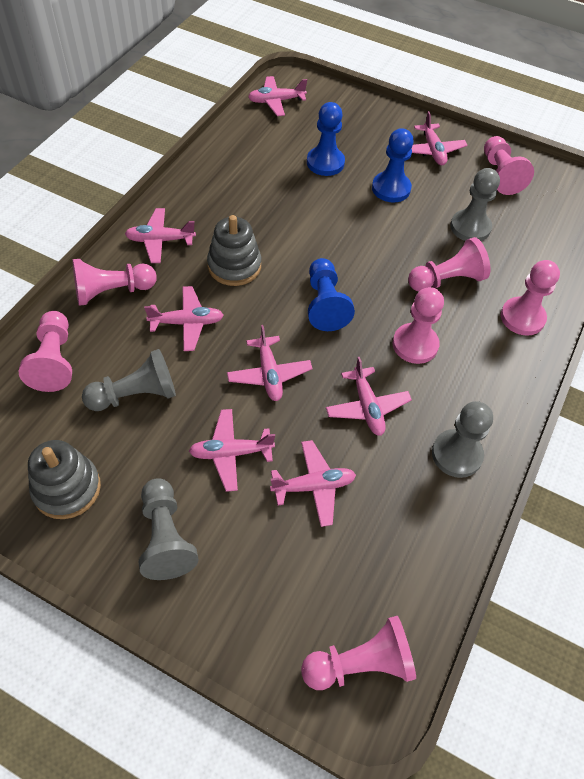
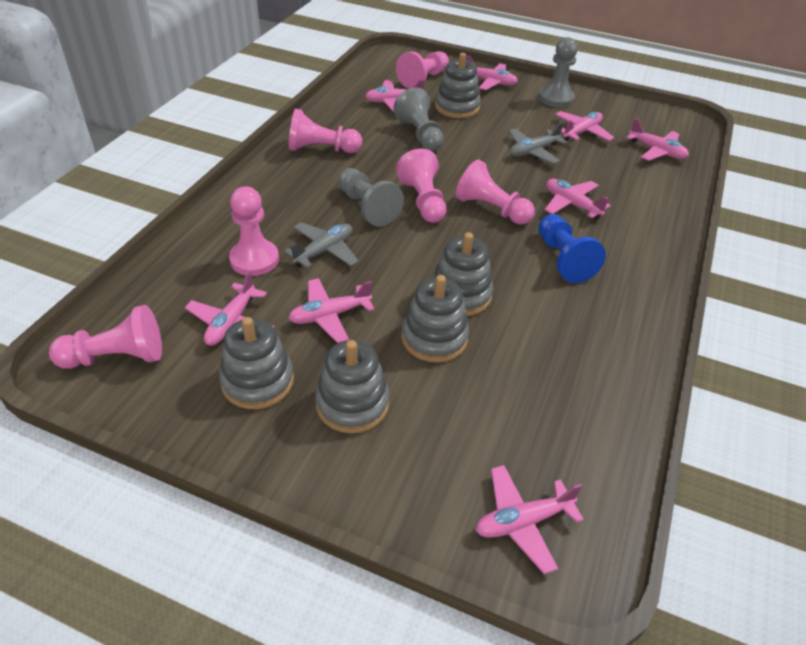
blue pawn: [307,102,345,176] [308,258,355,331] [372,128,414,202] = 3 -> [538,214,606,283] = 1
grey pawn: [82,349,176,411] [138,478,199,580] [432,401,493,478] [450,168,500,241] = 4 -> [338,168,404,227] [393,87,444,151] [539,37,578,107] = 3
grey plane: none = 0 -> [284,222,358,268] [509,122,567,164] = 2
grey stacking toy: [28,440,101,519] [207,215,261,286] = 2 -> [219,317,294,409] [315,340,390,433] [401,275,469,363] [432,232,493,316] [435,53,481,118] = 5
pink pawn: [19,311,72,392] [72,259,157,306] [301,616,416,690] [393,287,444,364] [408,237,491,292] [484,136,534,195] [501,260,560,336] = 7 -> [49,305,162,369] [229,186,279,276] [289,109,362,153] [396,51,449,89] [396,148,446,223] [455,159,535,225] = 6

